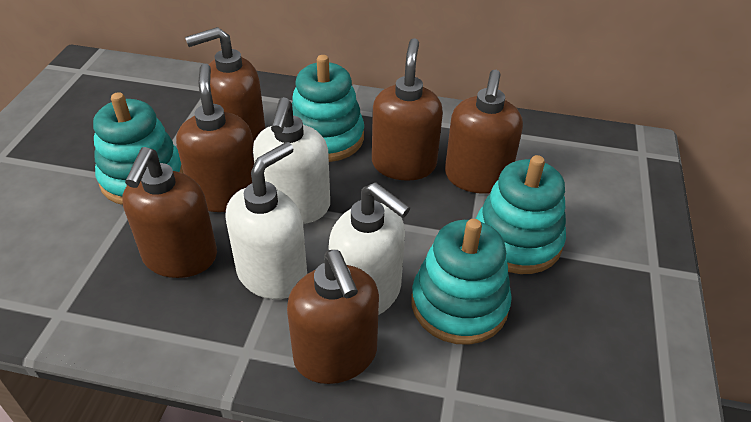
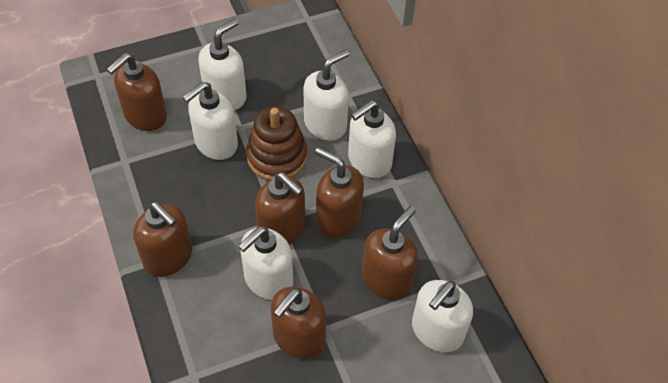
brown stacking toy: none = 0 -> [246,106,307,180] = 1
turquoise stacking toy: [93,92,184,205] [292,55,364,162] [411,219,512,345] [476,155,566,274] = 4 -> none = 0
white soap dispenser: [225,142,307,299] [253,97,330,224] [329,182,410,315] = 3 -> [182,82,238,160] [198,18,247,110] [238,226,293,300] [303,50,349,141] [348,100,396,178] [412,280,473,352] = 6

